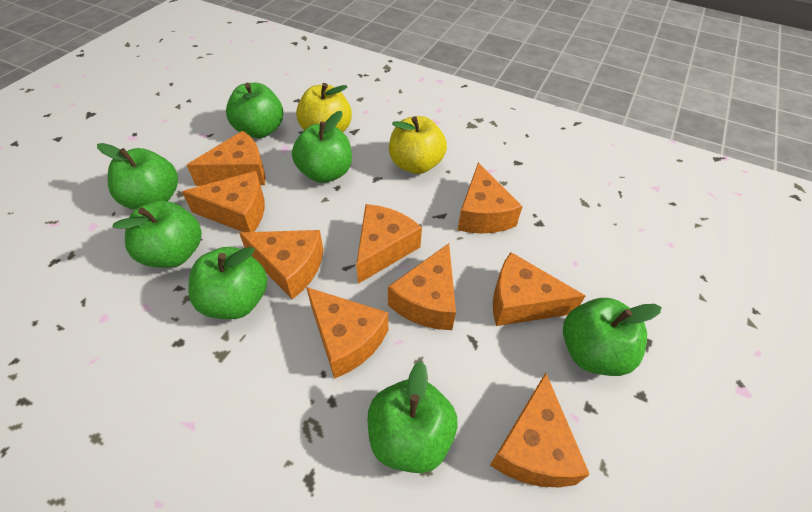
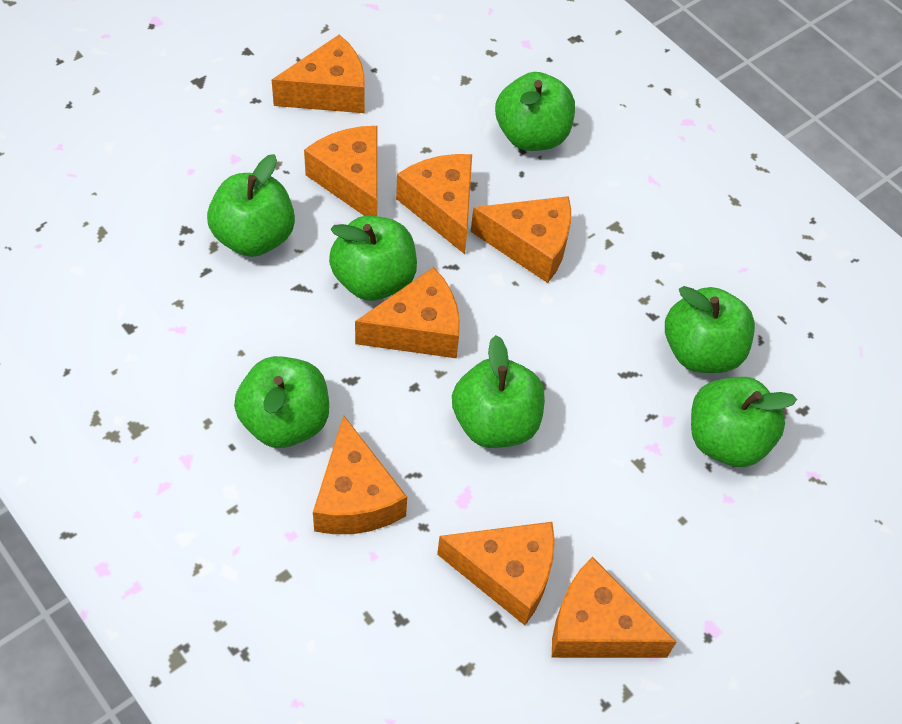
orange cheese: [182,171,265,232] [187,131,265,186] [239,230,323,299] [306,287,388,379] [356,204,422,284] [388,243,456,330] [458,163,523,234] [490,373,590,487] [493,252,585,326] = 9 -> [272,34,365,113] [304,126,378,216] [313,415,407,534] [355,267,460,358] [396,154,472,254] [437,522,555,625] [471,196,571,283] [552,557,676,658] = 8
yellow apple: [296,83,352,132] [389,116,447,174] = 2 -> none = 0

